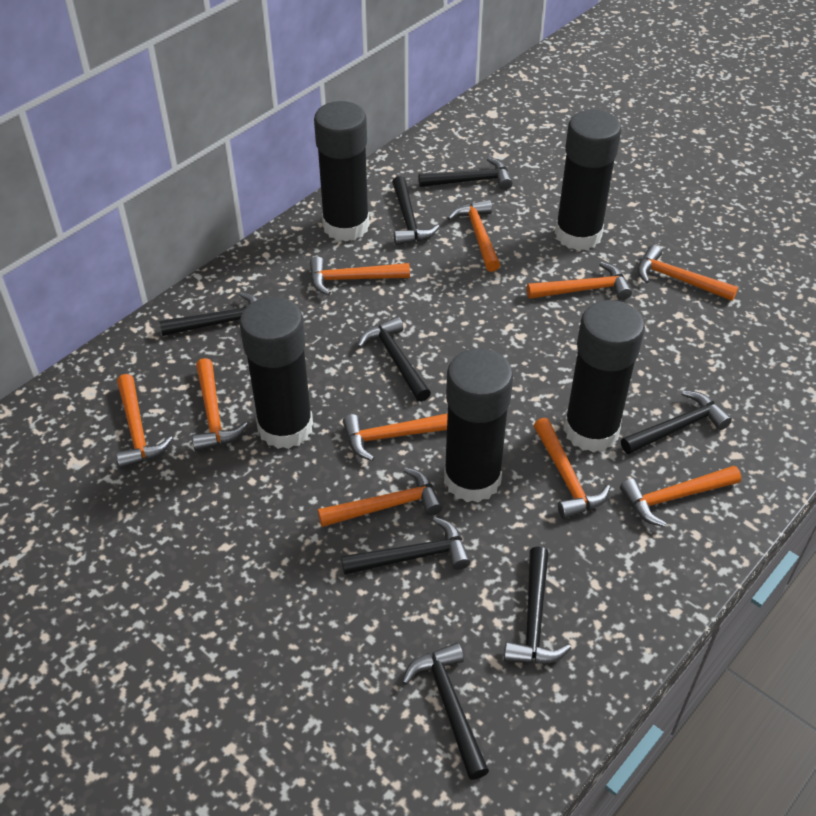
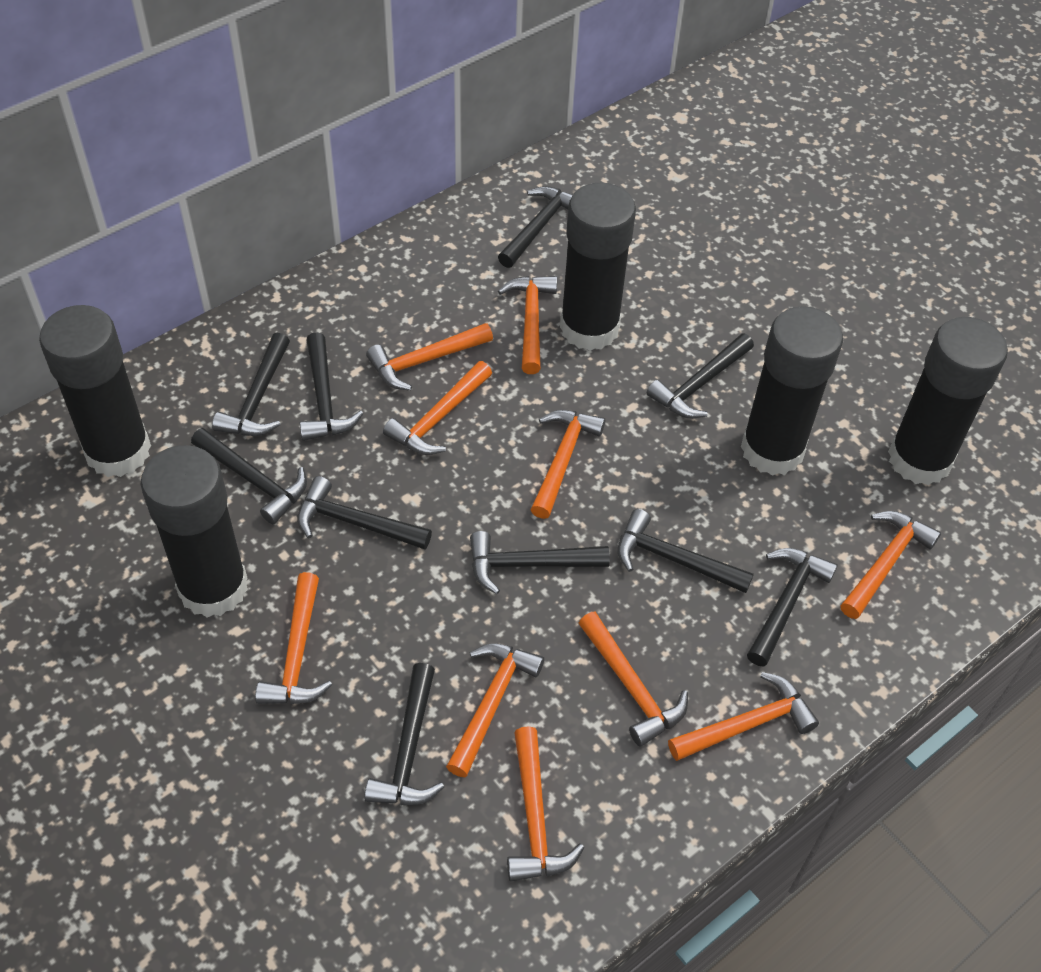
black hammer: [159,292,258,336] [341,517,470,575] [357,317,431,402] [392,176,439,245] [402,642,489,780] [418,157,513,190] [504,547,571,664] [621,391,732,454] = 8 -> [191,428,307,524] [212,333,290,436] [297,476,432,549] [300,332,363,441] [364,663,444,805] [470,531,610,594] [498,186,573,268] [618,509,754,593] [647,333,754,418] [747,548,838,667] = 10

